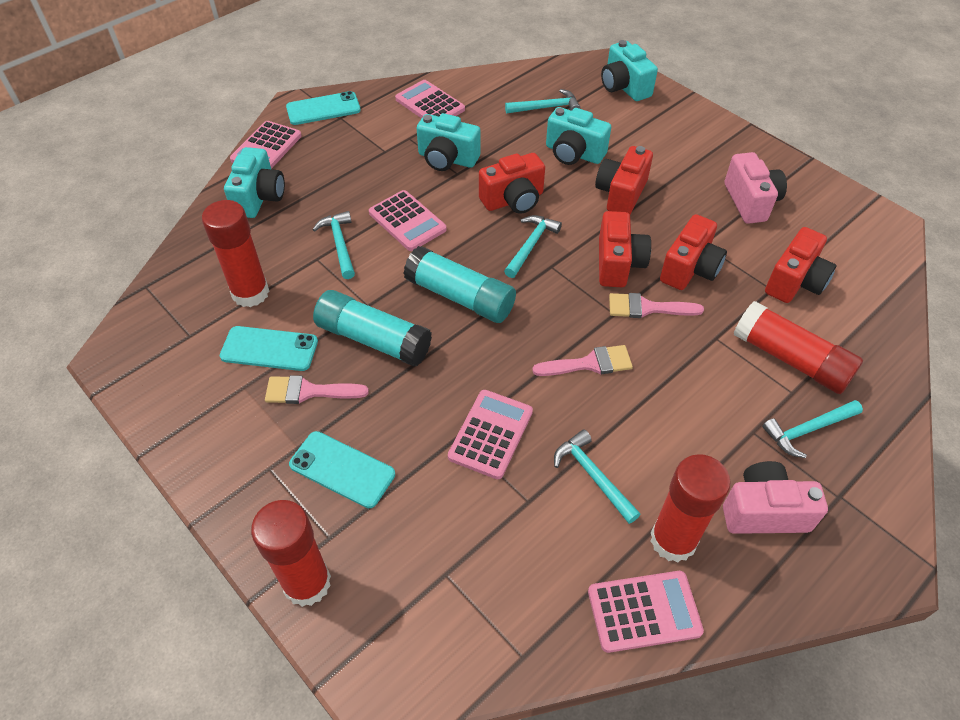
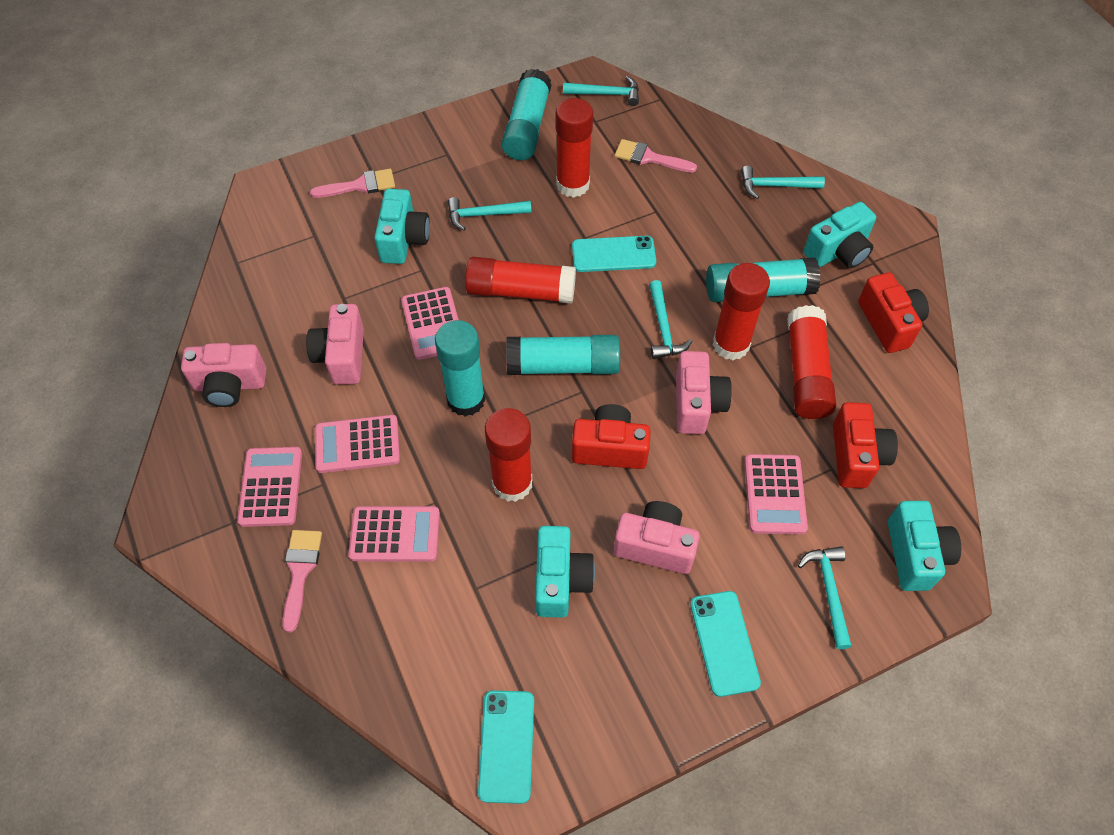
pink camera: [723,461,828,534] [725,152,787,224] = 2 -> [181,343,266,407] [306,304,364,385] [613,501,700,574] [676,351,732,434] = 4
red camera: [479,153,545,214] [595,146,653,214] [599,211,651,287] [660,214,727,290] [765,227,837,303] = 5 -> [572,404,651,469] [833,402,898,488] [858,272,929,353] = 3
red glue stick: [202,200,269,307] [251,500,331,607] [650,454,731,562] [734,301,863,394] = 4 -> [465,257,576,303] [485,408,533,502] [556,98,593,198] [713,263,770,360] [787,305,836,419] = 5
turquoise glue stick: [313,290,432,366] [404,246,516,323] = 2 -> [435,320,485,417] [501,69,552,160] [506,335,620,375] [706,257,821,302] = 4

